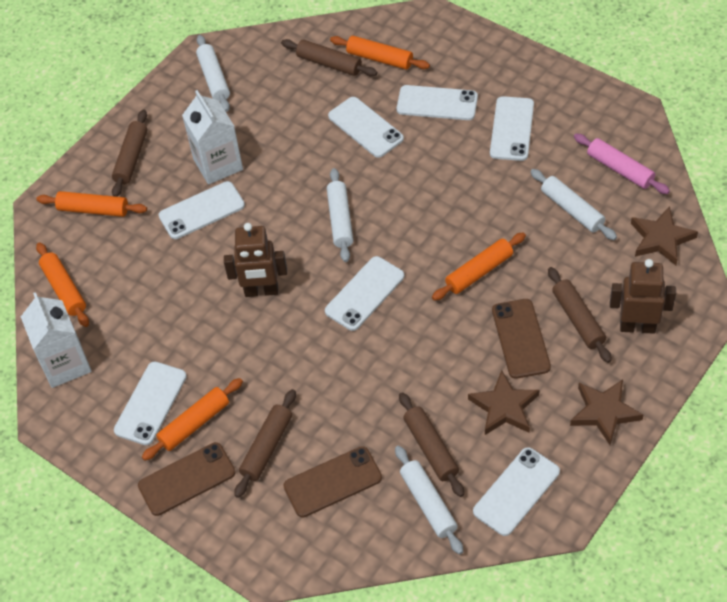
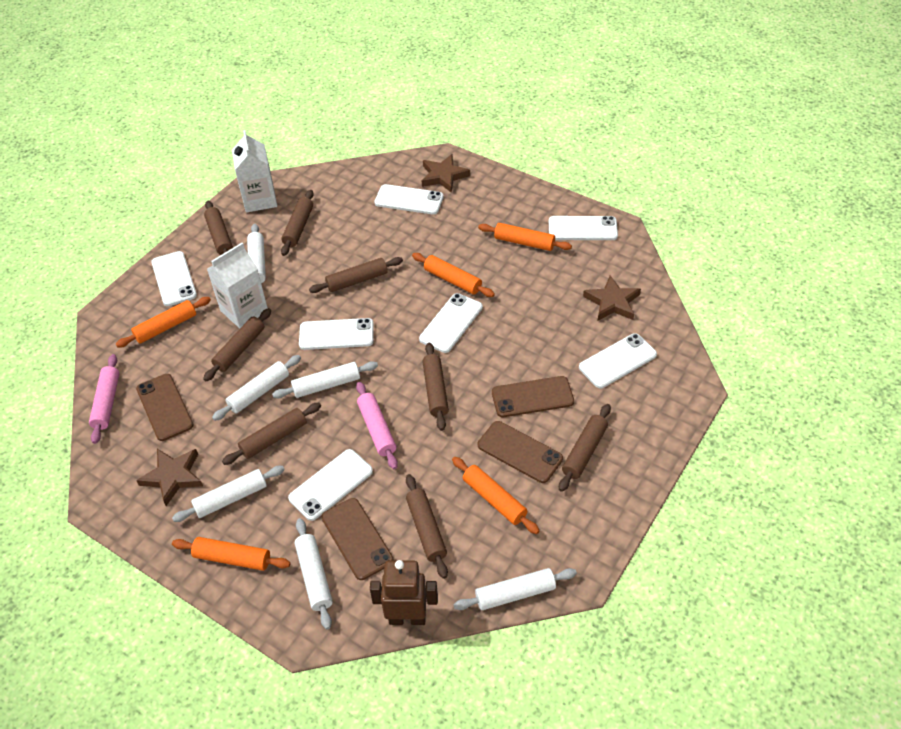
brown phone: [138,442,236,516] [283,446,382,517] [492,299,551,379] = 3 -> [136,374,194,441] [322,498,394,580] [478,421,563,483] [492,376,574,417] = 4
brown robot: [224,223,287,297] [610,259,676,334] = 2 -> [370,560,438,625] = 1
brown rolling pin: [112,109,147,197] [234,389,296,498] [281,39,377,76] [399,392,464,497] [548,267,612,363] = 5 -> [203,308,271,381] [204,201,233,255] [222,403,321,465] [281,190,314,256] [309,257,403,293] [406,474,448,579] [422,342,449,431] [559,404,611,492] = 8
pink rolling pin: [574,134,670,194] = 1 -> [89,354,120,444] [356,382,398,469] = 2
white rolling pin: [196,35,230,112] [327,168,353,262] [395,446,463,555] [530,169,617,240] = 4 -> [172,466,285,522] [212,355,301,421] [247,224,266,283] [272,361,378,398] [295,518,332,629] [453,568,577,610] = 6

